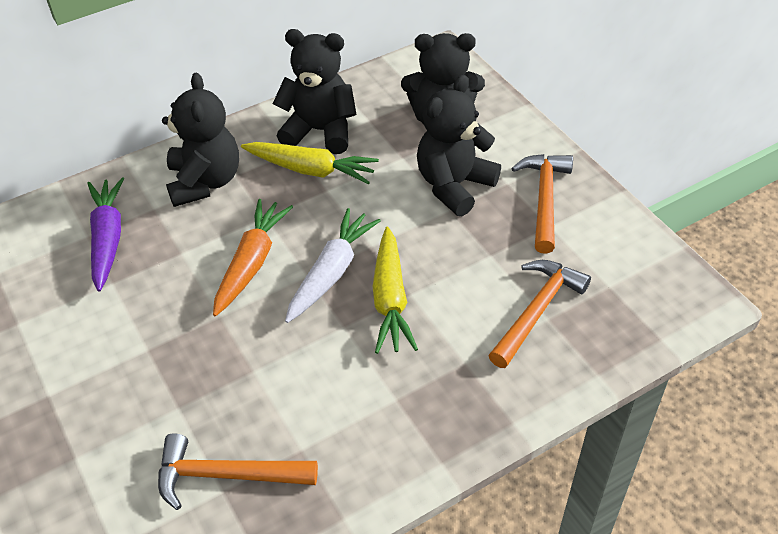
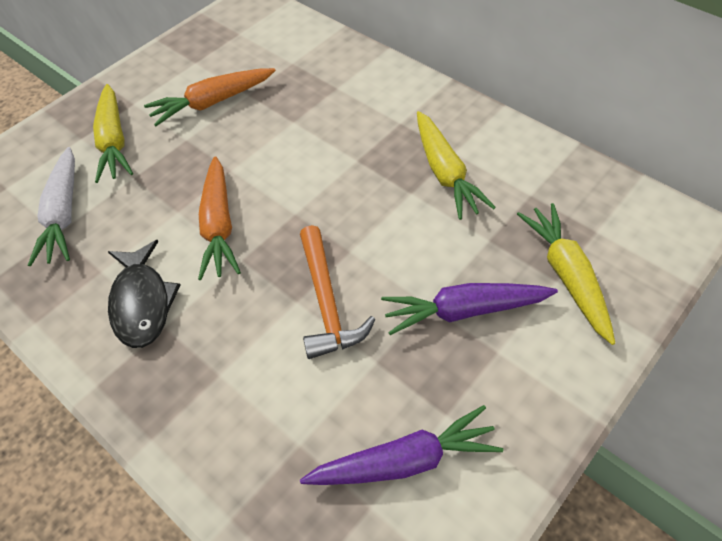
black fish: none = 0 -> [108,240,180,348] = 1
black teddy bear: [162,73,239,207] [273,29,357,154] [401,33,485,124] [417,75,501,216] = 4 -> none = 0
orange carrot: [213,199,293,316] = 1 -> [144,68,275,126] [198,156,241,280] = 2
orange hammer: [158,433,318,510] [488,260,591,368] [511,154,573,254] = 3 -> [300,225,375,359] = 1
purple carrot: [87,177,124,292] = 1 -> [300,405,503,485] [381,283,558,335] = 2
yellow carrot: [241,142,379,184] [372,227,418,354] = 2 -> [93,84,133,183] [417,111,496,220] [517,203,615,345] = 3

